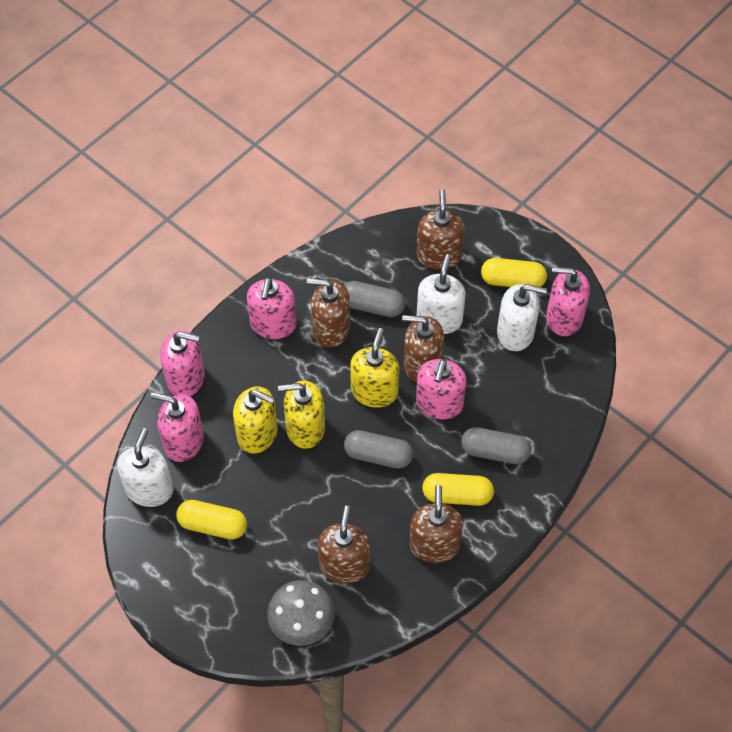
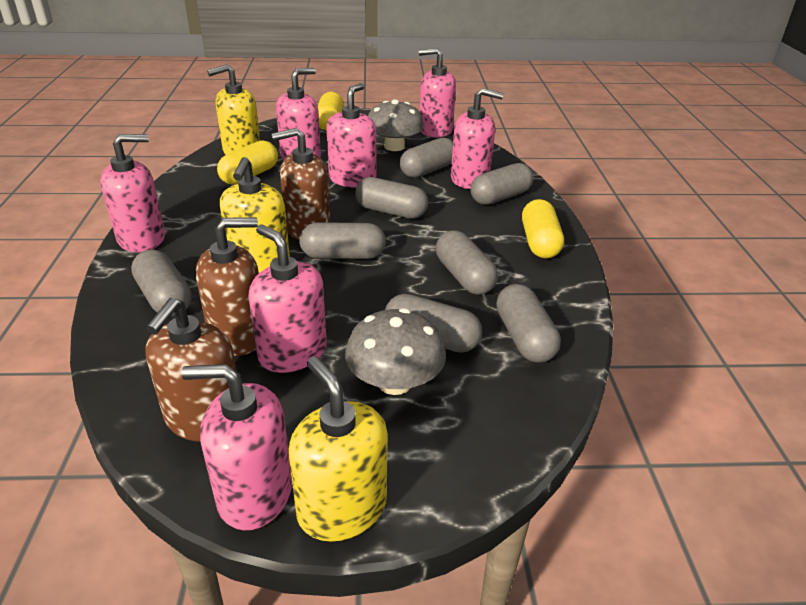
brown soap dispenser: [307,278,350,348] [318,506,370,584] [402,315,444,383] [409,485,463,563] [417,189,465,270] = 5 -> [145,298,237,442] [196,217,259,356] [272,128,331,240] = 3
grey capsule: [344,281,405,317] [344,430,413,469] [461,427,531,464] = 3 -> [131,250,192,317] [299,222,386,259] [355,177,428,219] [385,294,482,353] [400,137,453,178] [436,230,498,295] [471,163,533,205] [496,284,561,363] = 8
grey mushroom: [267,580,335,646] = 1 -> [345,308,446,395] [368,99,424,151] = 2
pink soap dispenser: [150,392,204,462] [160,330,205,396] [247,277,297,339] [416,359,467,419] [546,267,590,336] = 5 -> [100,134,165,252] [182,364,292,530] [248,224,327,373] [276,68,321,160] [326,83,376,188] [419,48,456,137] [451,88,504,189] = 7
white soap dispenser: [117,428,174,507] [417,254,466,334] [497,284,547,351] = 3 -> none = 0

